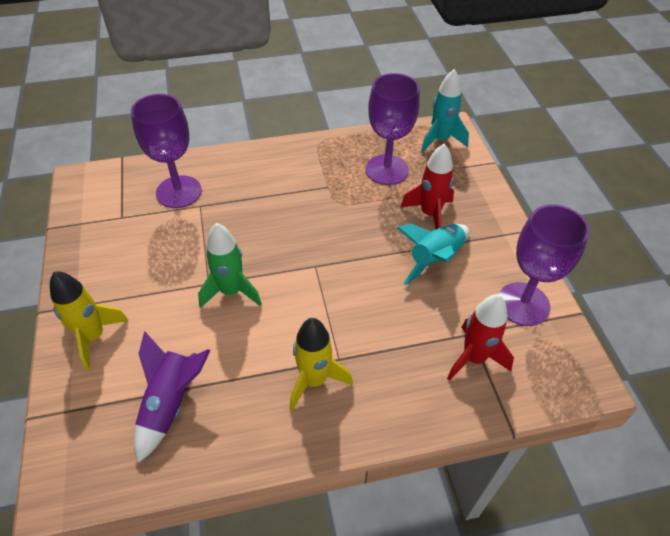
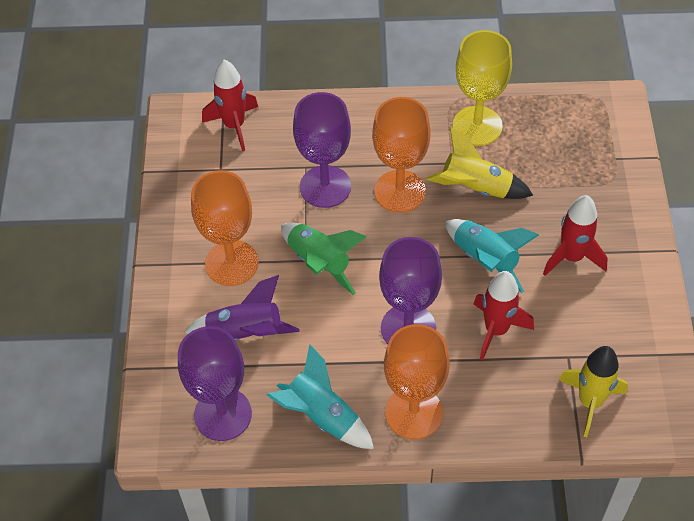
orange goblet: none = 0 -> [191,170,259,286] [372,97,431,213] [384,324,450,439] = 3
red rocket: [401,144,454,230] [447,294,514,381] = 2 -> [202,60,258,151] [474,271,534,360] [543,195,608,276] = 3
yellow goblet: none = 0 -> [453,30,512,146] = 1

